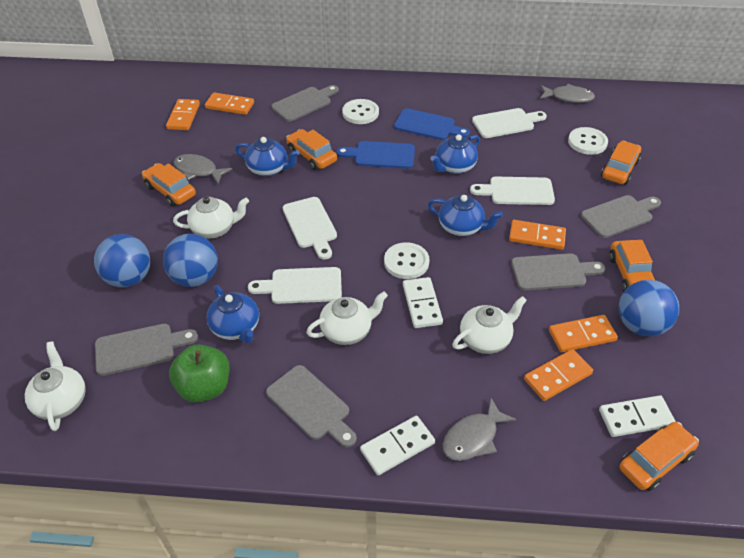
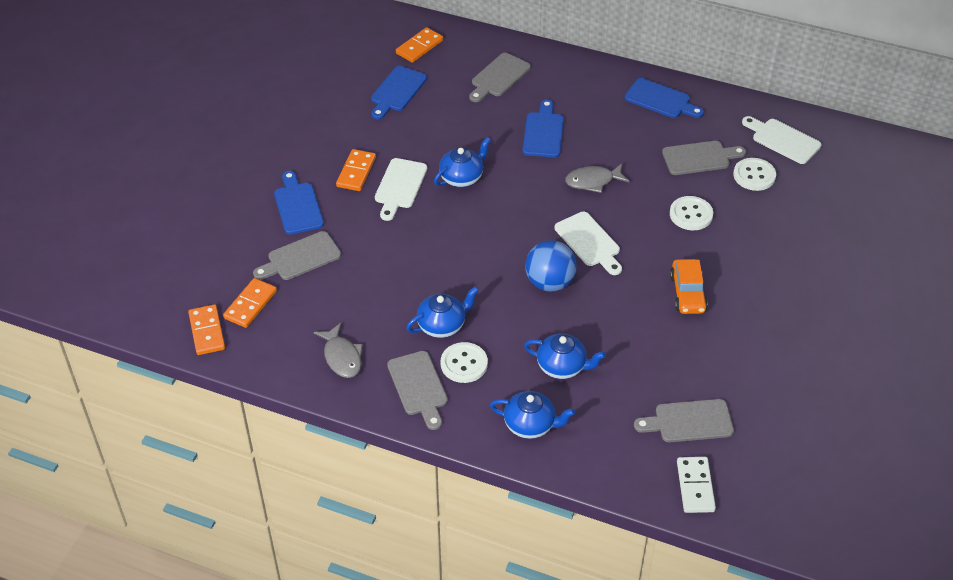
blue ball: [94,234,150,287] [163,234,218,287] [618,280,679,337] = 3 -> [525,240,577,292] = 1
blue cutting board: [336,141,415,169] [394,108,470,140] = 2 -> [274,171,324,234] [371,66,427,120] [522,100,564,157] [625,78,704,118] = 4
green apple: [169,344,229,402] = 1 -> none = 0
grey fish: [174,154,232,184] [443,398,517,461] [540,84,595,103] = 3 -> [314,323,363,378] [565,163,630,193] = 2
orange car: [142,163,196,206] [286,129,337,170] [601,141,641,185] [609,240,656,292] [619,422,699,491] = 5 -> [670,259,708,314] = 1
orange domino: [166,99,200,130] [205,92,254,115] [509,220,566,250] [524,349,593,401] [549,315,618,352] = 5 -> [188,304,225,355] [223,278,277,328] [336,149,376,191] [396,27,443,63] = 4
white cutting board: [248,267,342,304] [283,197,337,260] [470,177,555,205] [472,108,547,138] = 4 -> [375,158,427,221] [555,212,622,275] [742,116,821,164] = 3
white domino: [360,416,435,475] [403,277,443,328] [599,395,676,437] = 3 -> [677,457,716,513] = 1
white teapot: [25,341,86,431] [173,197,249,238] [306,291,388,345] [452,296,527,354] = 4 -> none = 0

